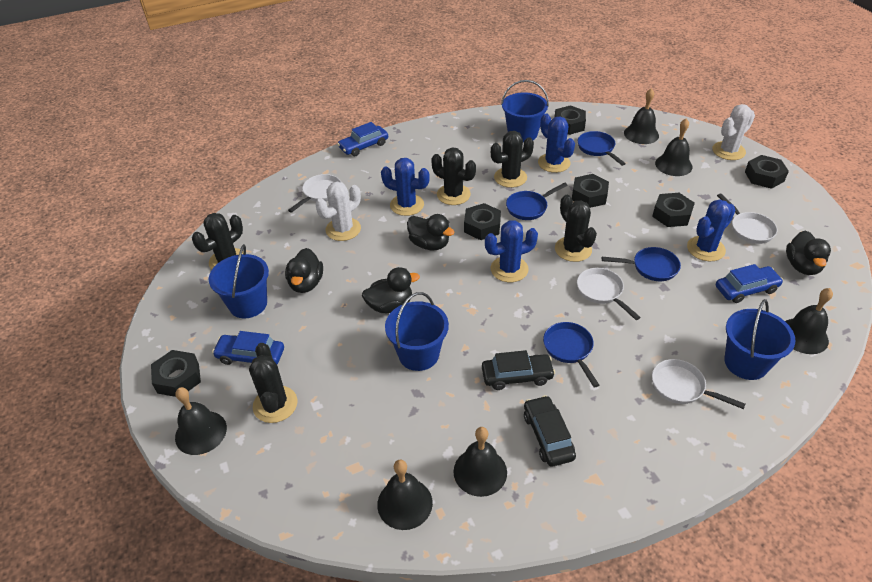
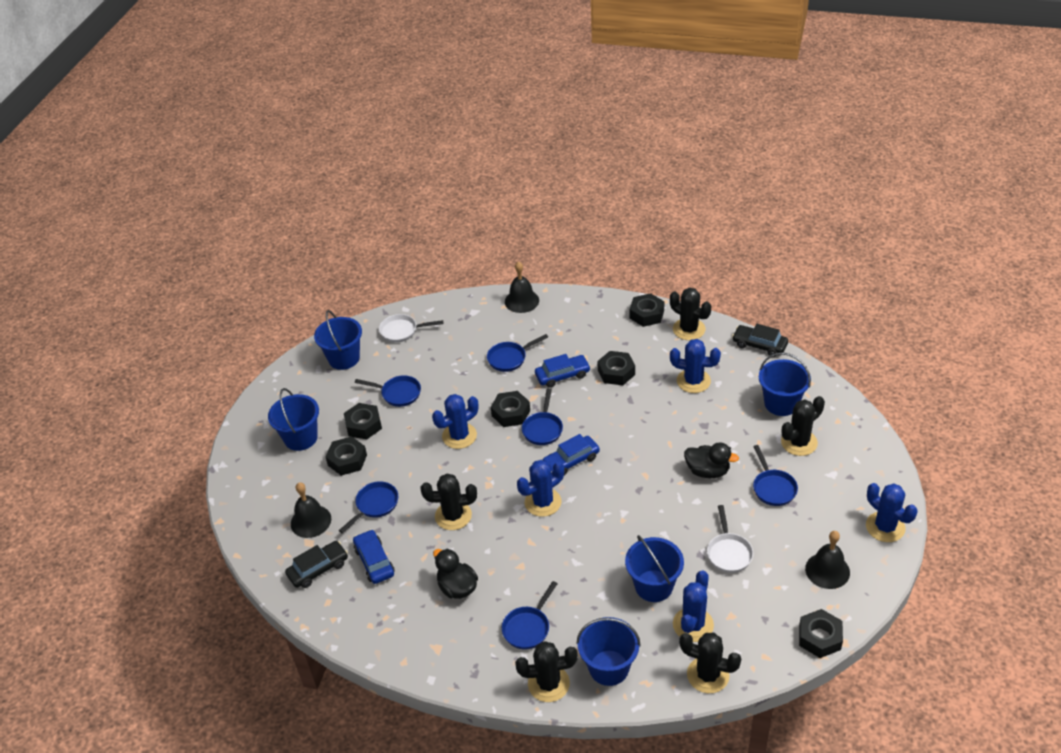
black bell: [175,387,227,455] [377,459,433,530] [453,427,507,497] [624,88,659,144] [655,118,693,176] [785,288,833,354] = 6 -> [291,482,331,538] [505,261,539,313] [805,531,850,589] = 3
black duck: [285,248,323,293] [362,267,420,313] [407,214,454,250] [786,230,831,275] = 4 -> [433,548,478,599] [684,442,739,478] = 2
blue bucket: [209,244,269,318] [385,292,449,371] [501,80,549,142] [724,299,796,380] = 4 -> [268,388,319,451] [314,310,362,370] [576,617,641,686] [625,535,684,602] [759,352,811,416] = 5
blue cactus: [381,158,430,216] [485,220,538,282] [538,113,575,173] [687,199,736,261] = 4 -> [432,394,478,449] [517,460,564,517] [670,339,721,393] [673,570,714,642] [866,483,918,542] = 5
blue pan: [506,182,568,220] [543,322,599,387] [578,131,626,166] [602,247,681,281] = 4 -> [339,481,398,534] [355,375,421,407] [487,334,548,372] [502,581,557,650] [522,388,563,445] [753,445,798,506] = 6
white cactus: [315,182,361,241] [712,104,755,160] = 2 -> none = 0
white pan: [288,174,341,213] [577,268,641,320] [652,359,746,409] [717,193,777,244] = 4 -> [379,314,443,343] [707,505,753,573] = 2

